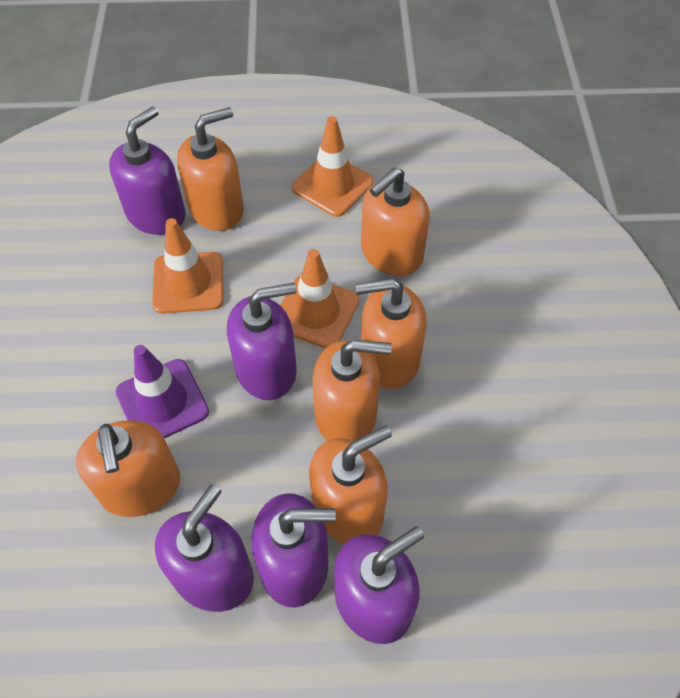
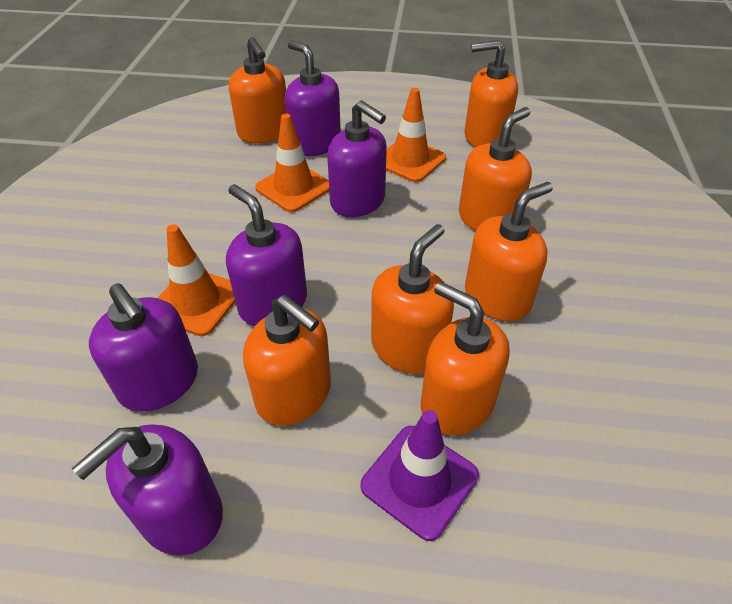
orange soap dispenser: [76,420,180,517] [177,107,244,231] [309,426,392,544] [312,339,392,441] [355,278,427,389] [361,167,430,276] = 6 -> [229,37,286,144] [243,295,331,426] [371,224,454,374] [421,282,510,435] [459,107,532,231] [465,40,518,148] [465,182,553,321] = 7

